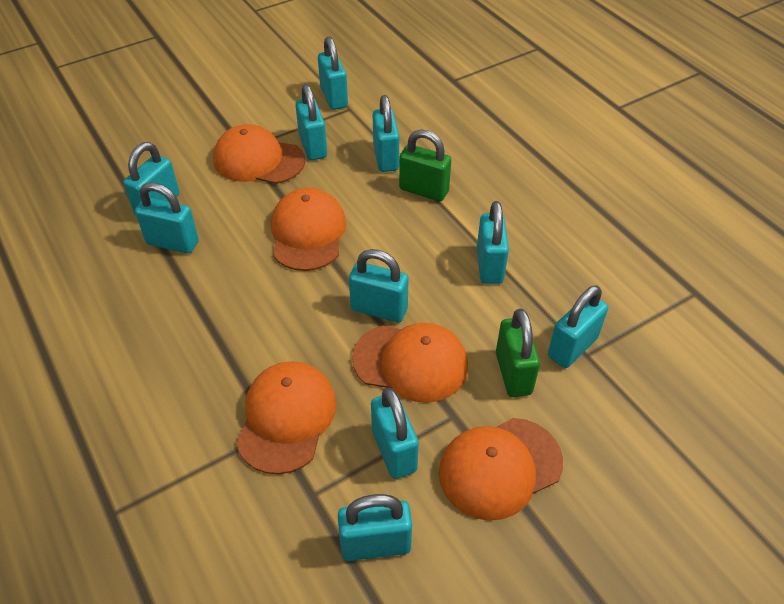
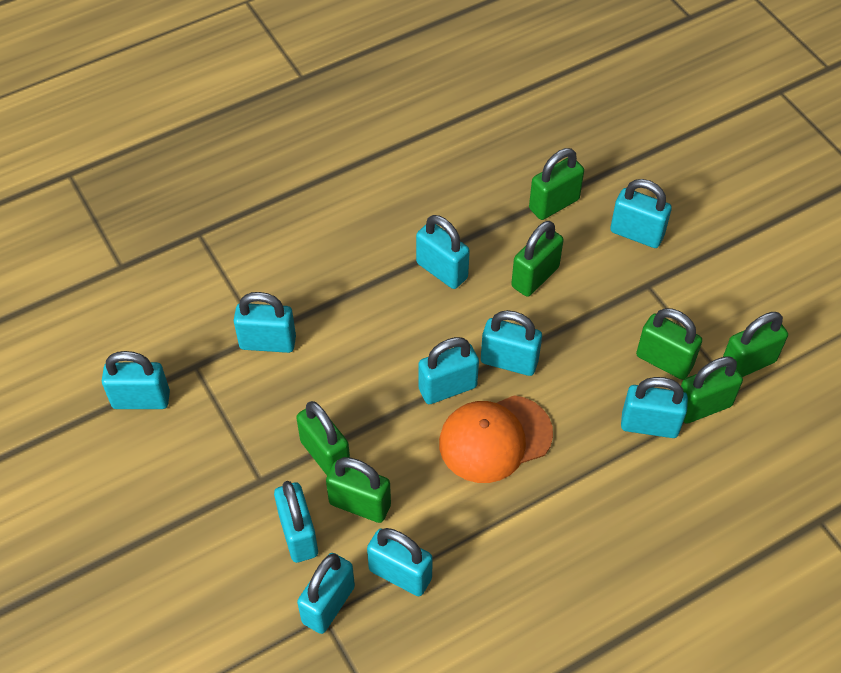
green padlock: [399,129,451,201] [496,309,540,397] = 2 -> [296,401,350,475] [326,457,391,523] [511,221,564,297] [529,148,584,220] [636,308,702,380] [681,356,743,424] [723,312,788,377] = 7
orange cap: [213,124,305,184] [236,361,337,474] [271,188,346,271] [352,323,468,403] [439,418,563,521] = 5 -> [439,395,553,483] = 1

